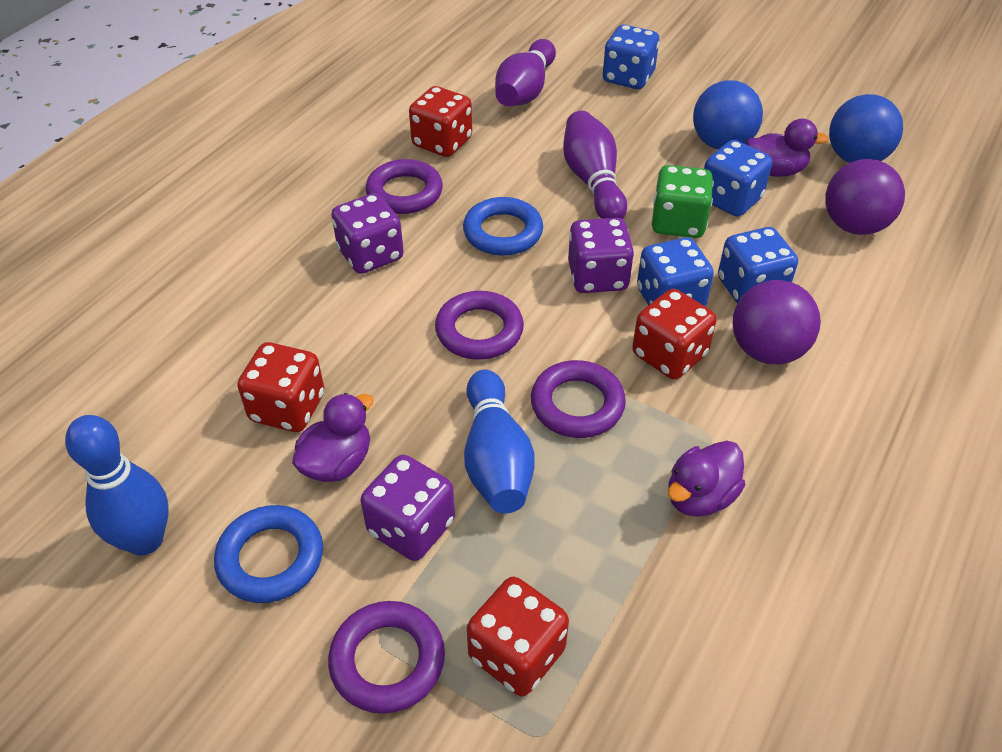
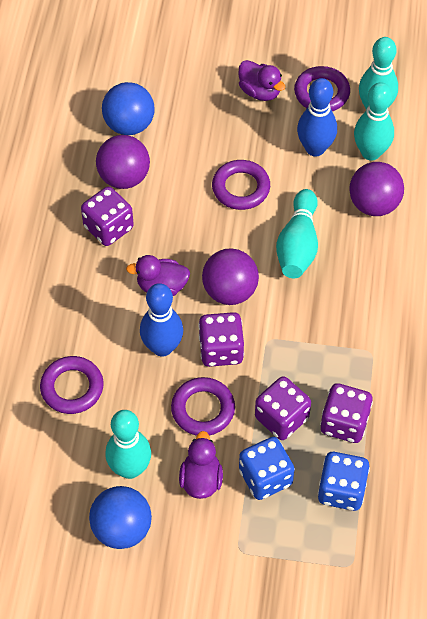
blue dice: [603,25,659,89] [637,237,714,306] [704,140,772,217] [718,227,798,304] = 4 -> [239,437,295,500] [318,452,370,511] = 2
blue ring: [214,505,323,603] [463,197,543,256] = 2 -> none = 0
green dice: [652,165,714,238] = 1 -> none = 0
purple ball: [733,280,821,365] [825,159,905,235] = 2 -> [96,135,150,189] [202,248,259,305] [349,162,404,216] = 3
purple bowling pin: [495,39,556,106] [563,111,627,219] = 2 -> none = 0
purple dice: [331,193,404,274] [361,455,455,561] [568,218,634,293] = 3 -> [81,187,134,246] [198,312,244,367] [255,376,311,440] [320,383,373,443] = 4
red dice: [237,342,324,432] [409,86,472,157] [467,577,569,696] [632,289,717,379] = 4 -> none = 0
turquoise bowling pin: none = 0 -> [105,410,151,479] [276,189,318,278] [354,82,394,161] [359,37,398,110] = 4

